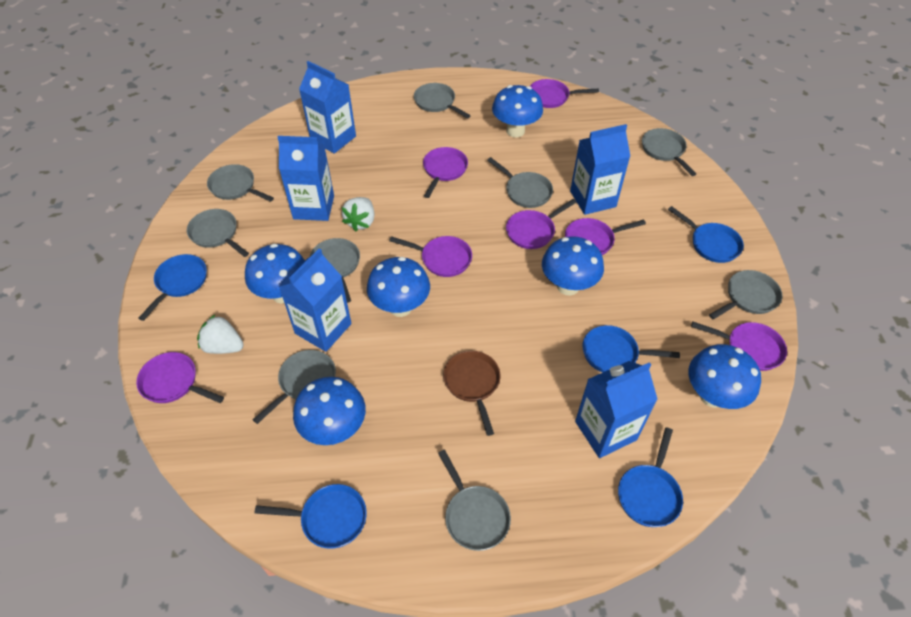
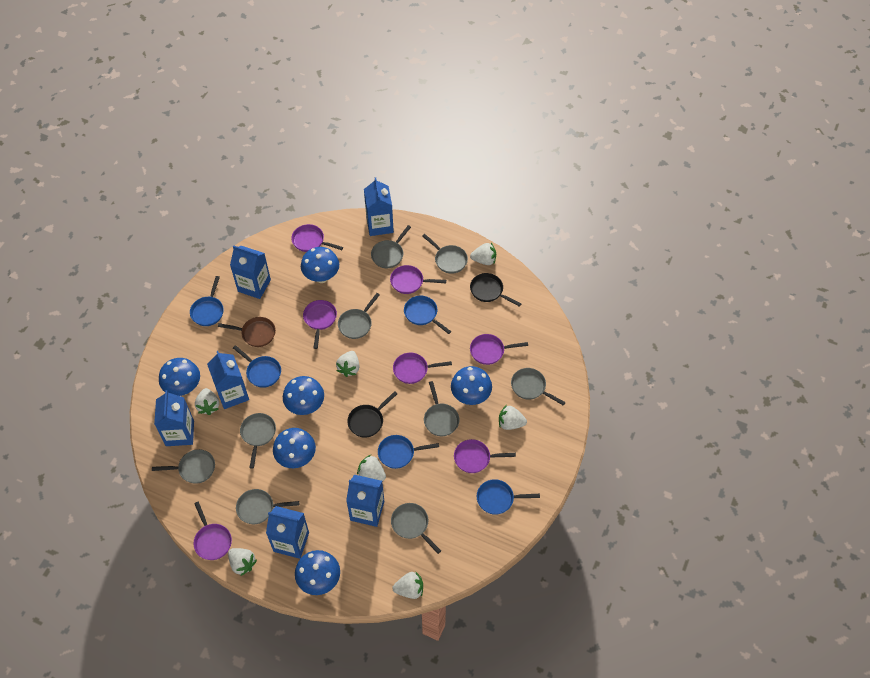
black pan: none = 0 -> [347,391,397,438] [470,273,521,307] = 2
blue carton: [278,136,334,221] [279,248,352,352] [299,61,356,154] [570,124,630,215] [575,361,658,458] = 5 -> [154,390,194,446] [207,351,249,409] [230,245,271,299] [266,506,309,559] [346,475,384,527] [364,177,394,236] = 6
white strawberry: [197,314,244,354] [341,197,374,231] = 2 -> [195,388,219,415] [228,548,257,576] [336,351,360,377] [357,455,386,481] [392,571,423,599] [470,243,496,265] [499,405,527,430] = 7

